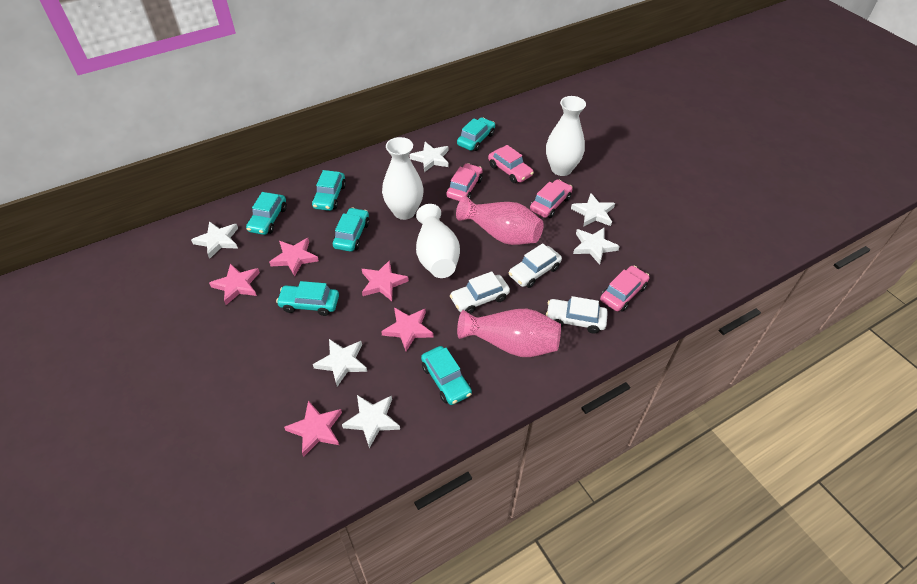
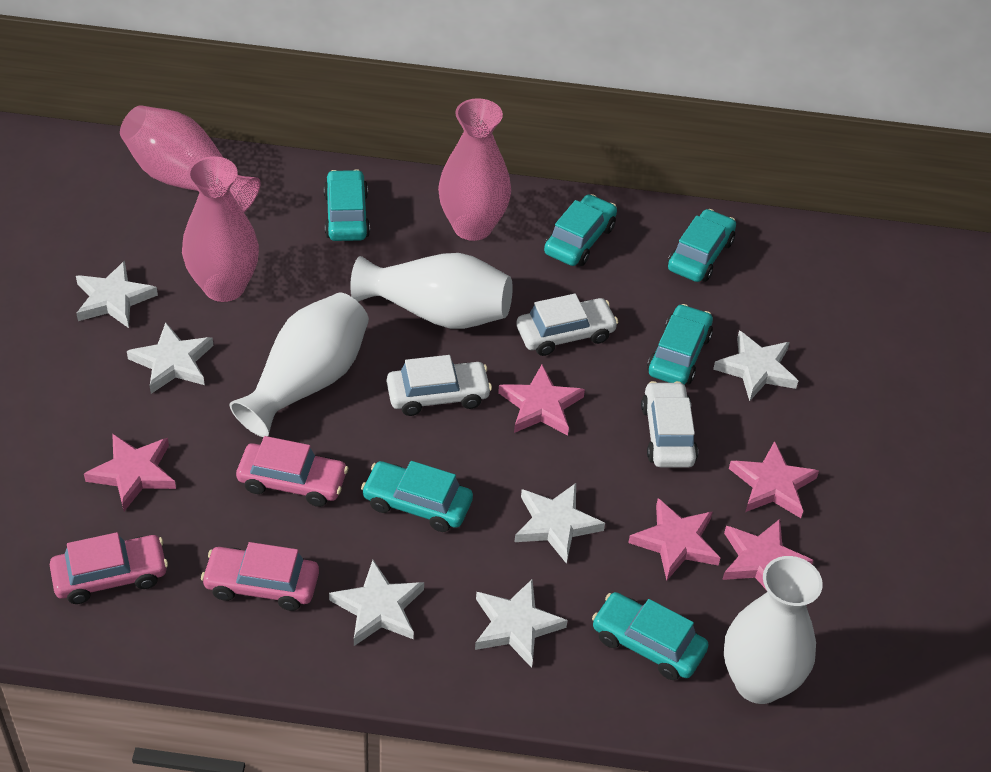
pink car: [446,163,483,201] [488,145,534,183] [530,179,572,218] [600,266,649,312] = 4 -> [50,532,168,604] [201,542,319,611] [236,436,348,507] = 3
pink vase: [456,196,544,245] [457,309,561,357] = 2 -> [120,105,261,212] [182,156,259,302] [438,98,511,241] = 3

